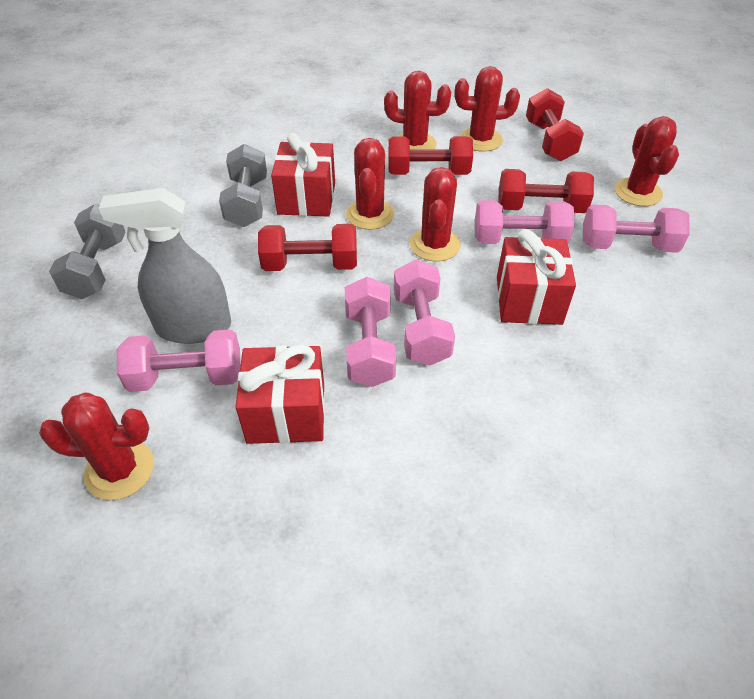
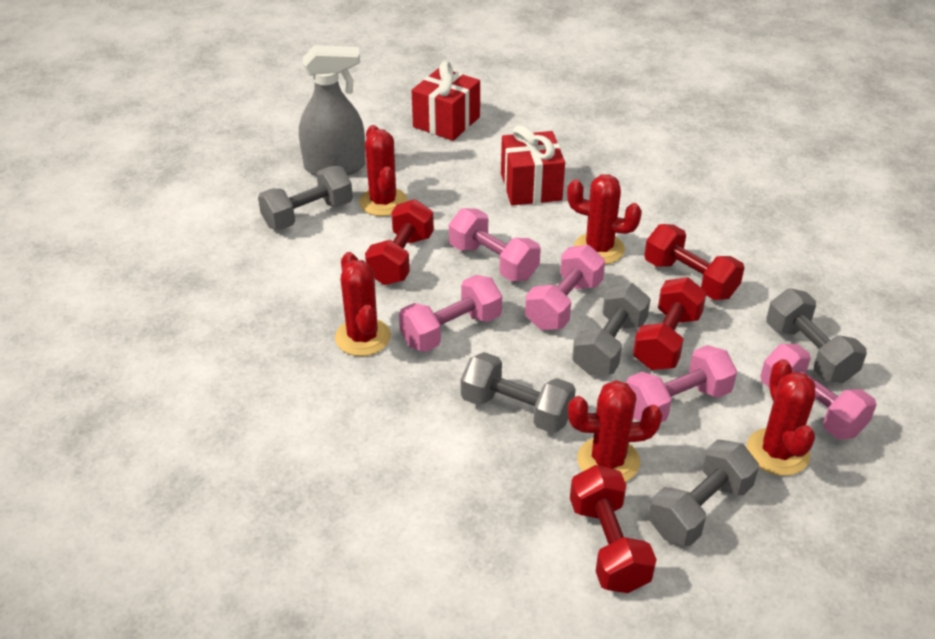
grey dumbbell: [49,204,126,299] [219,144,267,227] = 2 -> [258,166,353,230] [461,352,576,433] [572,283,651,376] [649,439,759,546] [766,288,867,383] = 5
red cactus: [39,392,154,500] [346,138,395,230] [384,71,451,150] [410,167,461,261] [455,66,520,152] [615,116,679,206] = 6 -> [335,252,391,356] [359,125,408,216] [567,174,642,264] [568,380,662,482] [747,359,816,476] = 5
red gift: [236,345,325,444] [271,133,335,217] [497,229,576,325] = 3 -> [411,61,480,141] [501,125,565,205] = 2

